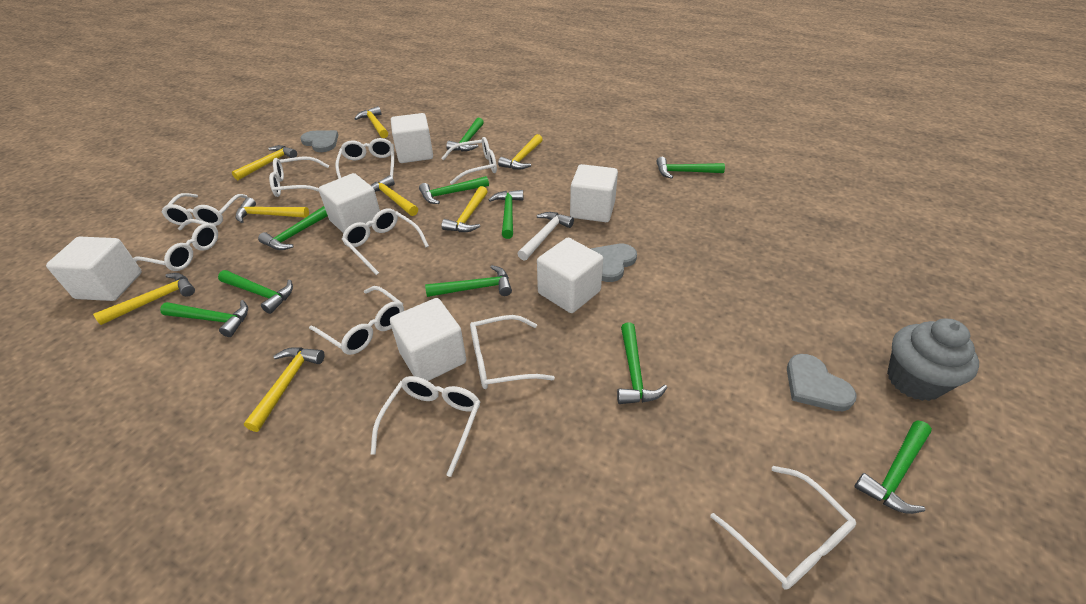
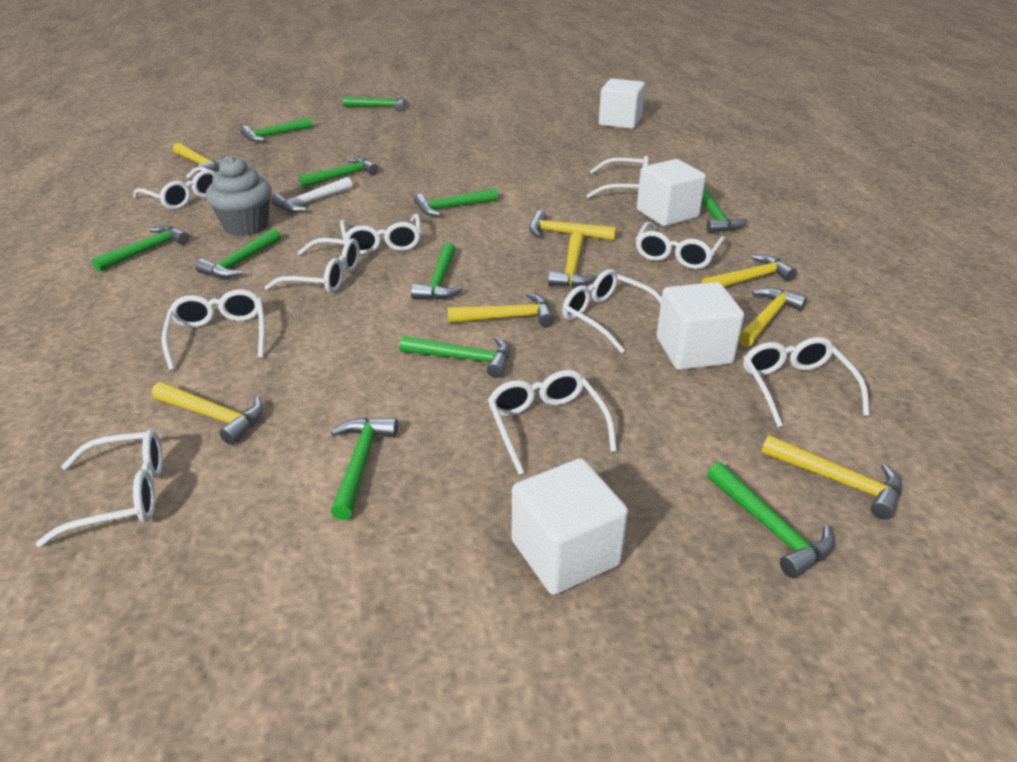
green hammer: [160,300,248,337] [218,270,293,314] [258,206,328,250] [419,176,489,204] [425,265,512,297] [446,118,484,152] [489,190,523,239] [617,323,667,404] [656,157,725,179] [854,421,932,514] = 10 -> [92,225,190,272] [196,228,281,278] [241,117,313,142] [299,158,378,188] [331,417,398,520] [343,96,406,112] [400,336,510,378] [411,243,463,300] [414,188,498,216] [702,187,747,233] [707,462,834,578] = 11
grey heart: [300,130,338,152] [590,244,637,282] [787,354,857,411] = 3 -> none = 0
white cube: [46,237,142,301] [318,173,380,233] [390,298,467,381] [391,113,433,163] [537,238,603,313] [570,164,618,222] = 6 -> [512,458,628,595] [599,78,645,129] [637,159,706,226] [657,282,744,370] = 4

